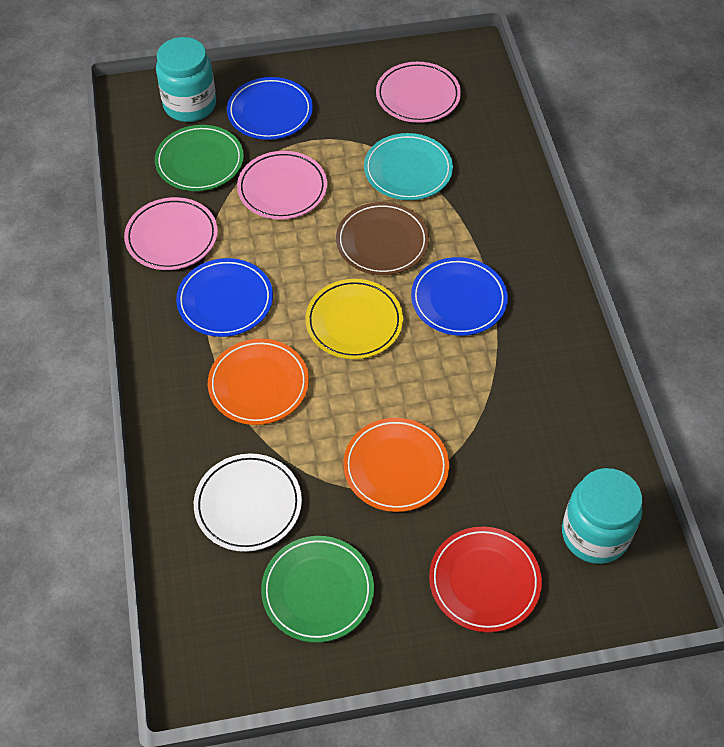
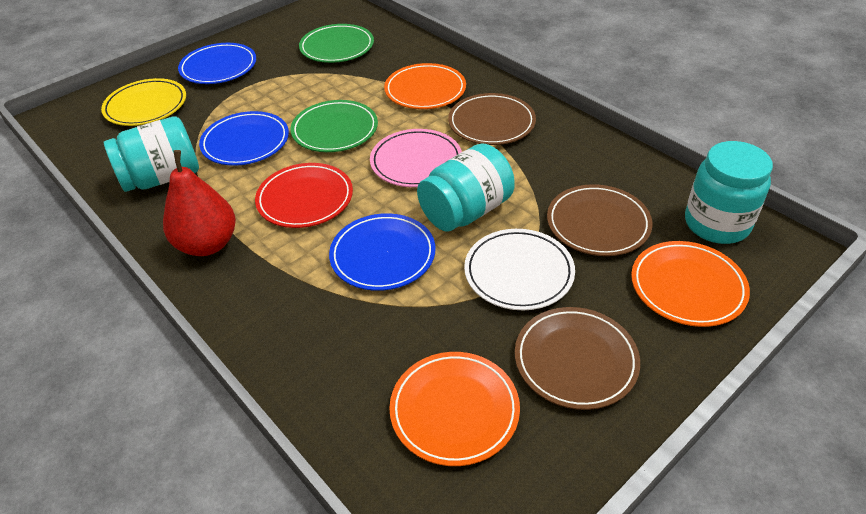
brown plate: [336,202,429,275] = 1 -> [448,93,536,145] [515,307,640,410] [547,184,652,256] = 3
orange plate: [208,339,309,425] [343,418,449,512] = 2 -> [384,63,466,109] [389,352,520,466] [631,241,750,327] = 3
pink plate: [124,197,218,270] [237,151,327,220] [376,62,461,123] = 3 -> [370,129,462,187] = 1
red pear: none = 0 -> [163,150,236,256] = 1
turquoise jar: [156,37,216,122] [562,468,642,564] = 2 -> [104,117,199,192] [417,143,515,232] [685,141,773,244] = 3
turquoise plate: [364,133,453,200] = 1 -> none = 0

